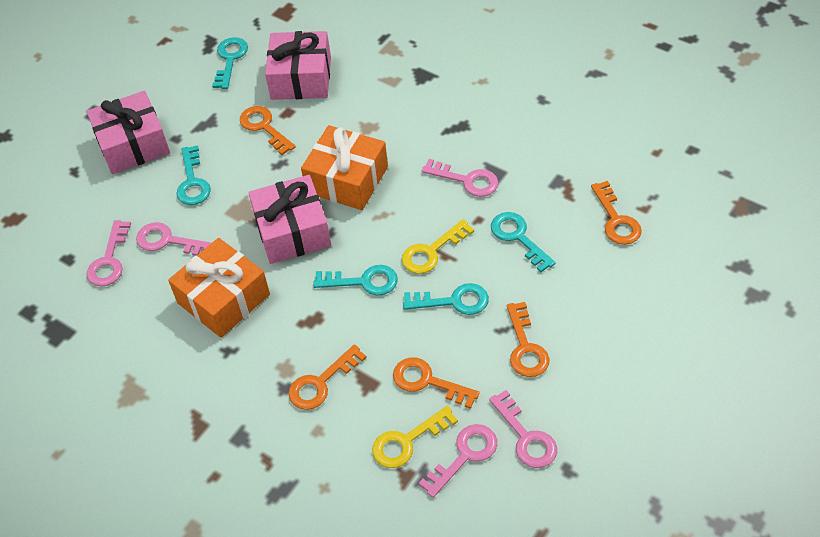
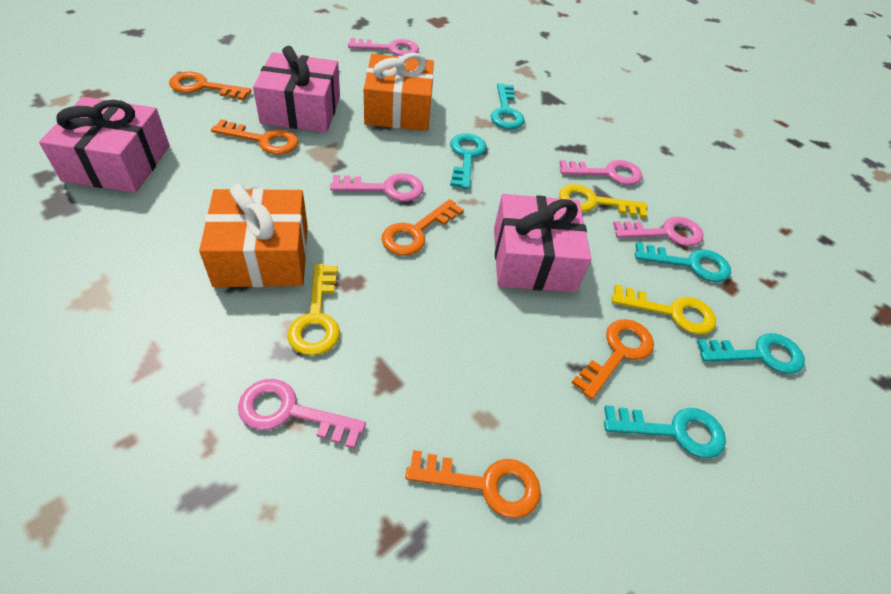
yellow key: [372,406,458,468] [402,219,474,274] = 2 -> [287,264,340,356] [559,184,647,218] [612,284,716,335] = 3

